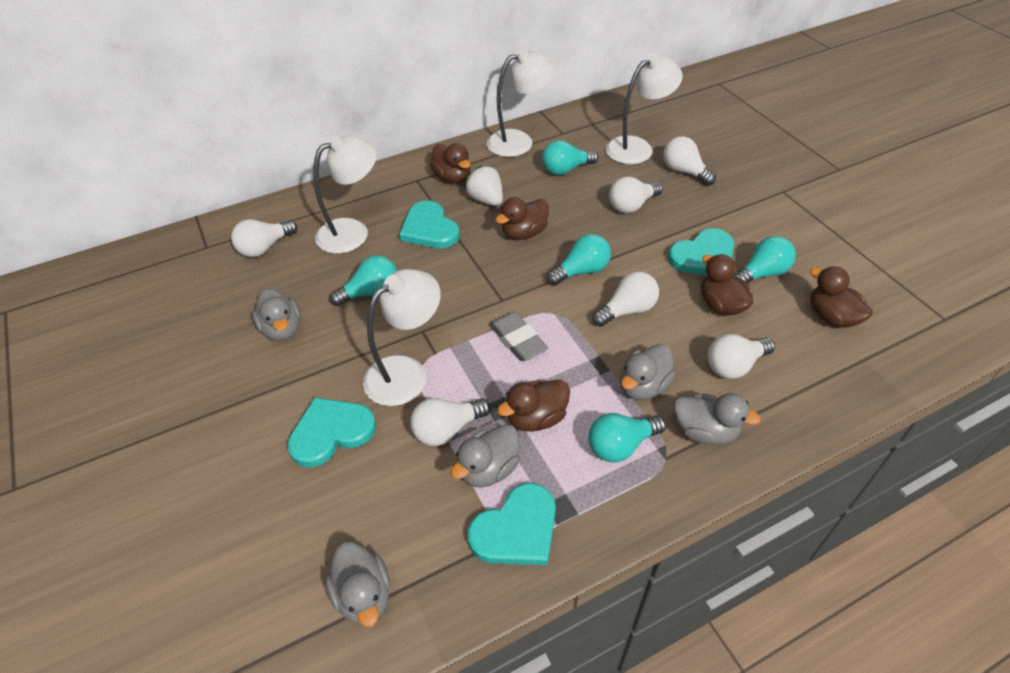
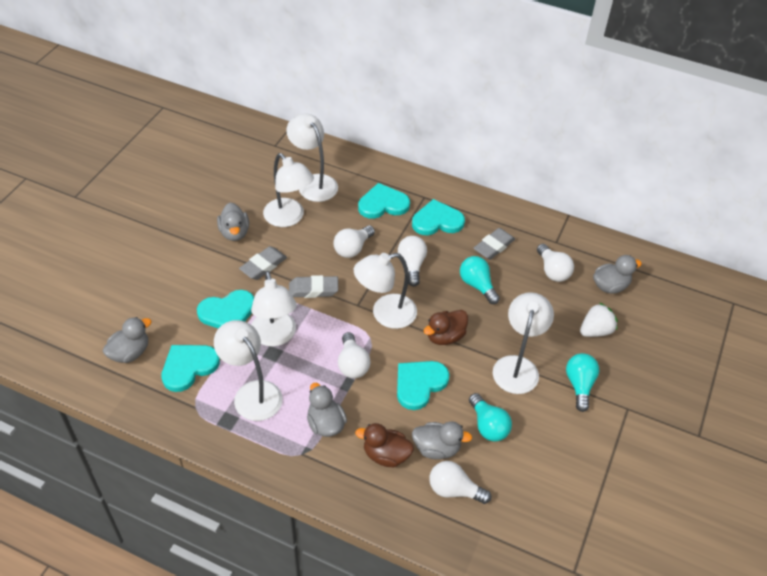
brown duck: [430,143,471,183] [495,197,549,240] [497,380,570,432] [701,254,753,316] [810,266,873,328] = 5 -> [355,423,414,467] [424,310,468,345] = 2
grey eraser: [489,312,548,361] = 1 -> [239,246,287,280] [289,275,338,298] [474,228,515,260] = 3
turquoise heart: [287,397,376,467] [399,201,460,248] [467,483,556,565] [668,228,734,275] = 4 -> [161,345,220,392] [197,290,254,329] [358,183,410,219] [397,361,450,410] [412,199,465,235] = 5
turquoise light bulb: [330,255,397,306] [542,140,598,175] [547,234,611,285] [588,413,666,463] [733,236,796,283] = 5 -> [460,256,500,304] [469,393,512,442] [566,353,599,412] = 3
white lamp: [313,135,376,254] [363,269,441,406] [487,49,554,157] [605,54,683,164] = 4 -> [214,320,283,421] [251,271,297,347] [263,153,314,227] [286,113,338,202] [354,253,417,329] [493,292,554,394] = 6
white light bulb: [231,219,297,257] [410,398,491,446] [592,272,659,327] [609,177,663,213] [663,136,716,186] [707,334,775,379] = 6 -> [333,225,375,258] [338,332,371,378] [398,236,427,287] [429,461,491,504] [537,244,574,282] = 5

